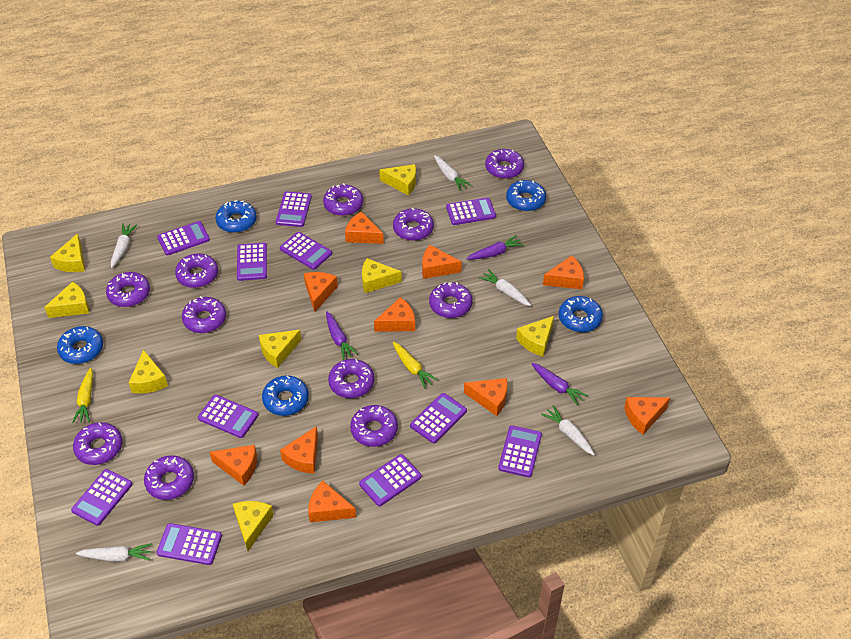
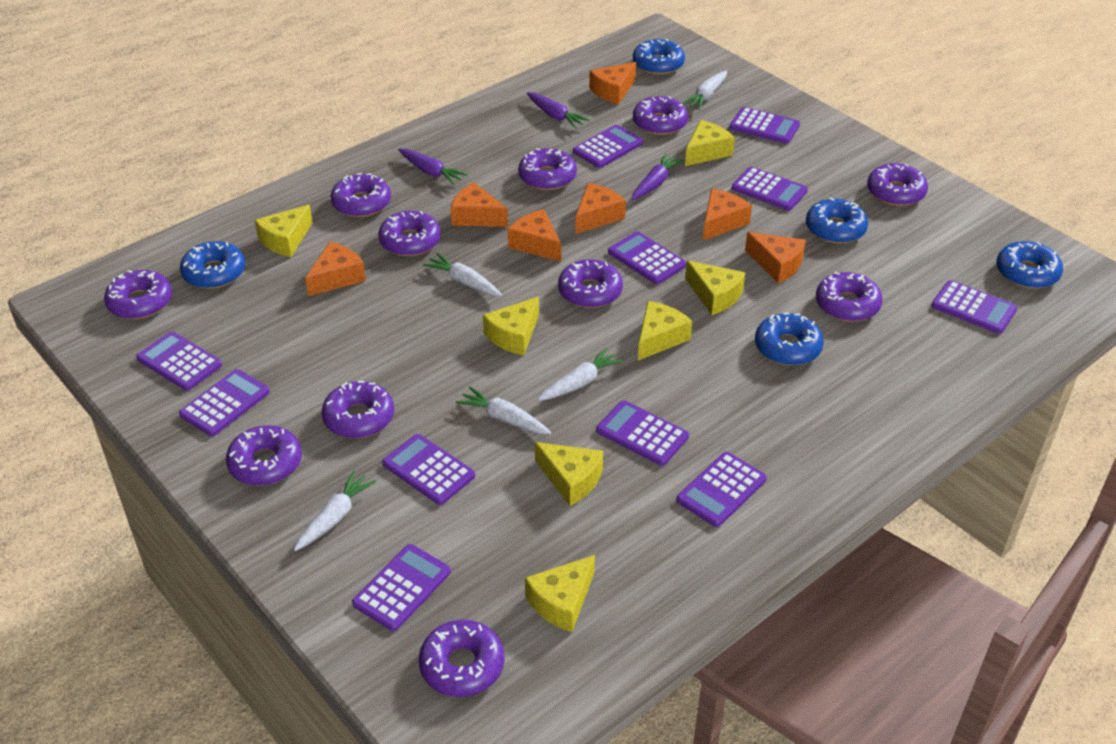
orange cheese: [210,445,257,486] [280,426,318,474] [304,272,338,312] [308,481,356,522] [345,212,384,244] [374,297,415,332] [422,245,462,279] [464,378,507,416] [543,256,584,289] [624,397,670,435] = 10 -> [305,242,366,296] [451,182,508,227] [508,209,561,261] [575,183,626,234] [589,62,636,104] [703,189,752,240] [745,232,806,283] = 7
yellow carrot: [72,368,93,423] [393,342,438,388] = 2 -> none = 0
yellow cheese: [44,282,89,318] [50,234,85,272] [129,349,168,394] [233,501,274,551] [259,330,302,368] [362,258,402,293] [379,164,416,196] [516,316,554,357] = 8 -> [255,205,313,257] [483,296,539,355] [525,555,595,632] [535,442,603,506] [638,301,692,360] [685,120,735,166] [685,260,745,315] = 7

